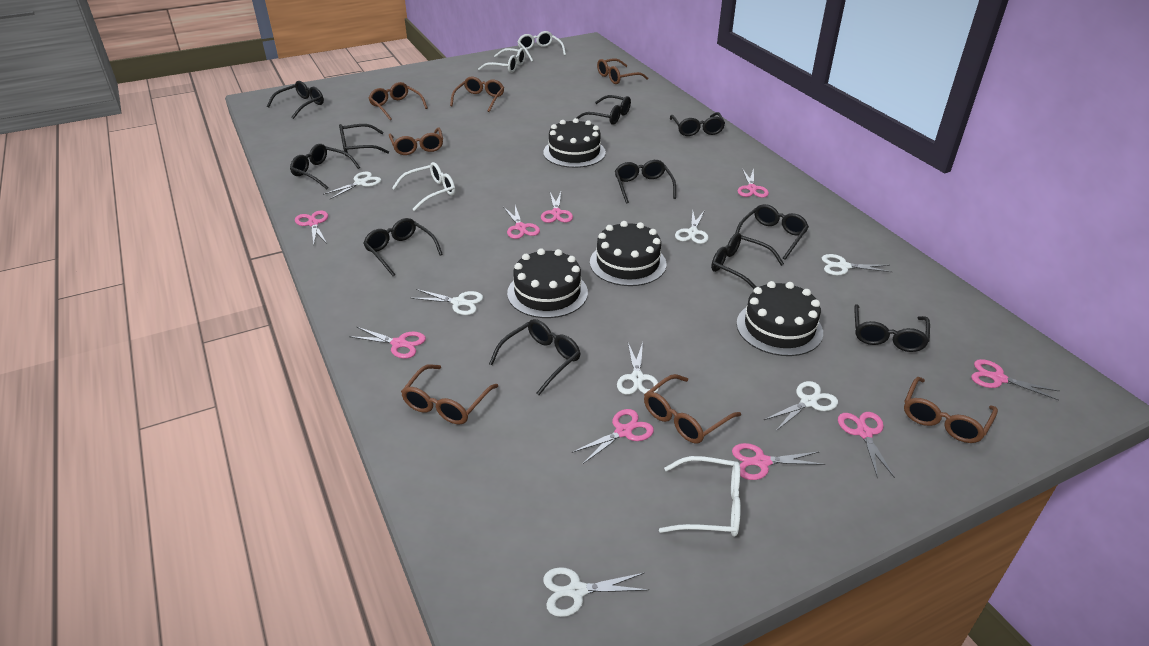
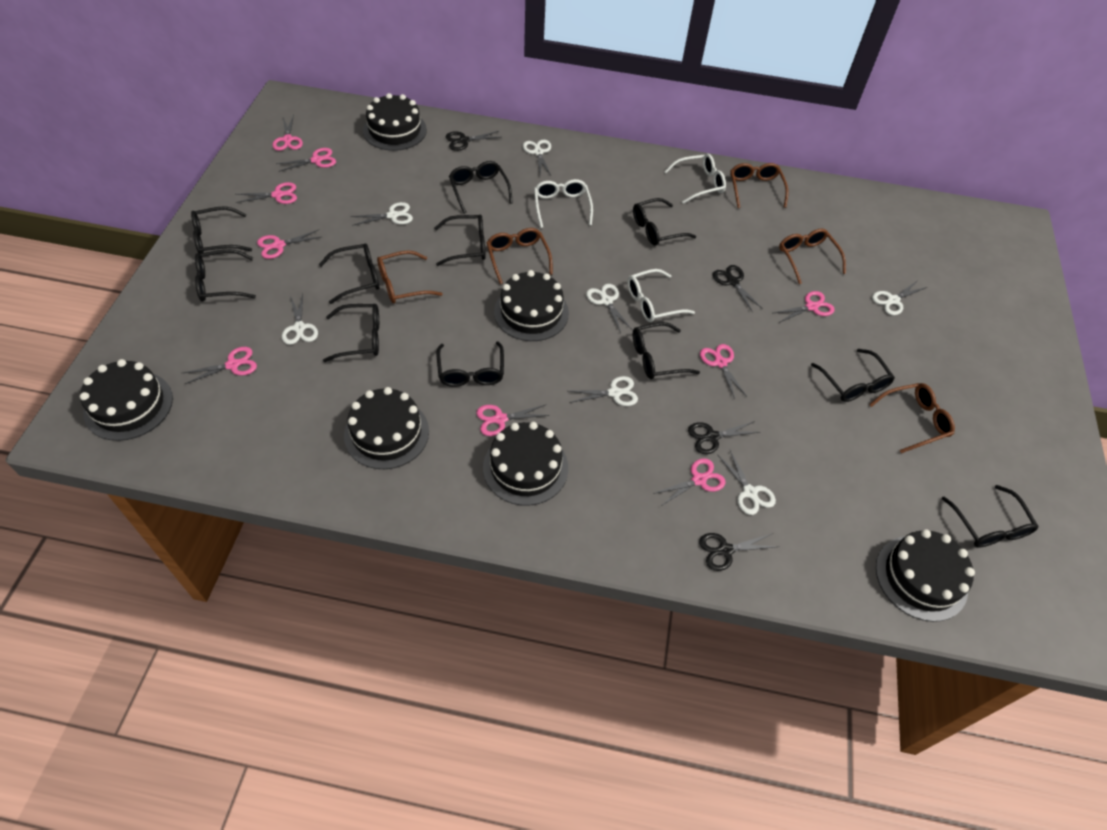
black cake: [507,248,588,318] [543,118,606,168] [590,221,666,286] [736,281,823,356] = 4 -> [80,359,173,441] [344,387,429,469] [363,93,427,151] [483,422,568,506] [494,270,569,341] [876,529,975,622] = 6
black scissors: none = 0 -> [446,131,501,151] [688,421,760,454] [699,533,778,571] [713,265,763,312] = 4
brown glasses: [369,82,428,120] [389,127,443,155] [401,364,498,424] [450,77,504,112] [597,58,648,84] [644,374,741,444] [904,377,998,443] = 7 -> [377,250,443,303] [486,228,553,284] [730,163,789,208] [779,229,846,284] [869,383,955,453] = 5
white glasses: [392,162,455,211] [478,48,526,73] [517,31,566,62] [659,456,741,537] = 4 -> [534,179,593,228] [627,269,695,322] [664,153,726,204] = 3

